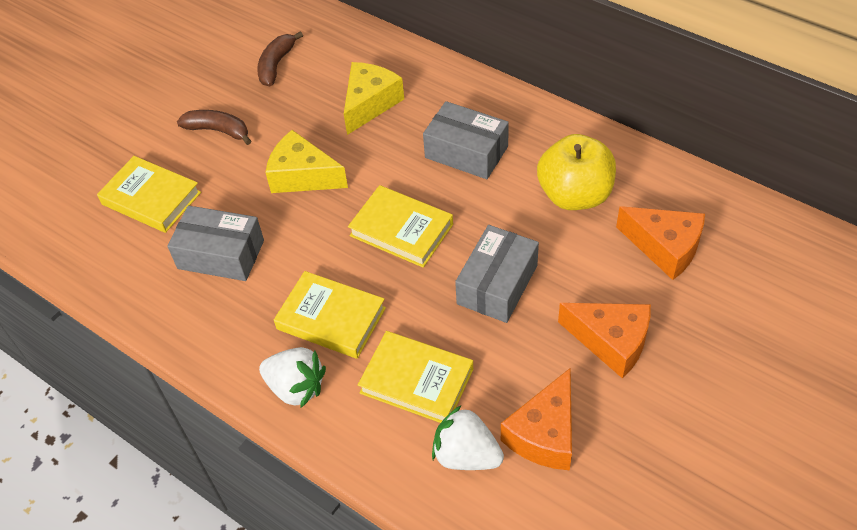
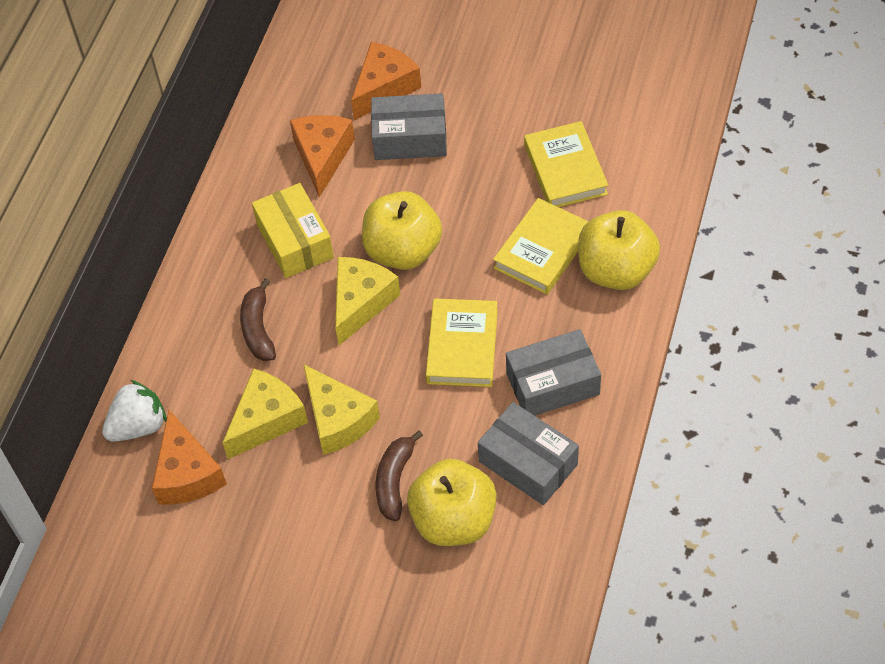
white strawberry: [259,347,326,408] [432,406,504,470] = 2 -> [102,380,167,442] = 1
yellow apple: [537,134,616,210] = 1 -> [362,191,442,270] [407,459,497,546] [578,210,660,290] = 3
yellow book: [97,156,201,233] [274,271,386,359] [348,185,453,268] [358,331,473,423] = 4 -> [426,298,498,387] [493,198,589,295] [524,121,608,207] = 3
yellow box: none = 0 -> [252,183,334,278] = 1
yellow cheese: [265,130,348,193] [344,62,404,135] = 2 -> [223,368,308,459] [303,364,380,455] [335,257,400,345] = 3

